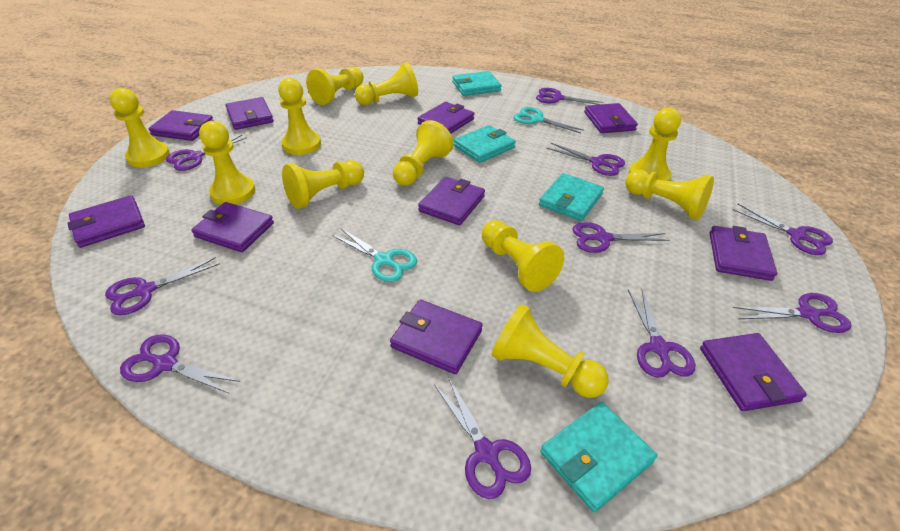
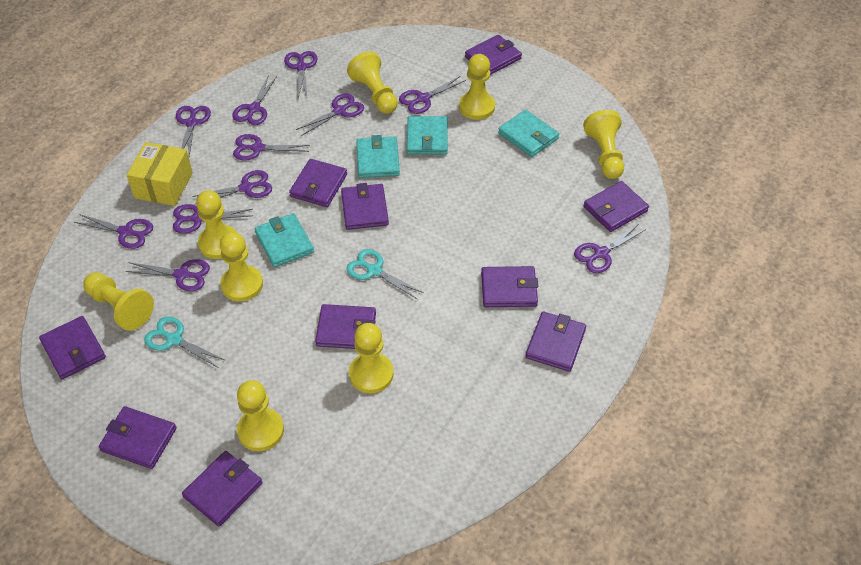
purple scissors: [105,257,220,315] [120,334,240,394] [166,135,247,171] [434,377,531,499] [536,88,604,105] [546,143,625,176] [572,222,670,253] [628,288,695,378] [732,204,833,255] [733,293,852,333] = 10 -> [74,214,153,249] [125,259,210,291] [173,204,253,234] [176,106,211,156] [192,170,272,198] [232,75,277,125] [233,134,310,161] [284,51,318,99] [296,93,364,136] [399,76,466,114] [574,224,646,273] = 11
yellow box: none = 0 -> [127,142,193,206] = 1
yellow pawn: [109,88,170,167] [199,121,255,205] [278,78,321,155] [282,160,364,209] [306,67,363,105] [355,62,418,105] [393,120,454,186] [482,220,564,292] [491,304,609,398] [625,170,714,220] [628,107,681,181] = 11 -> [83,272,154,331] [196,190,237,259] [220,232,263,302] [237,380,284,451] [347,51,398,114] [349,323,394,393] [459,54,495,120] [583,110,624,179] = 8

